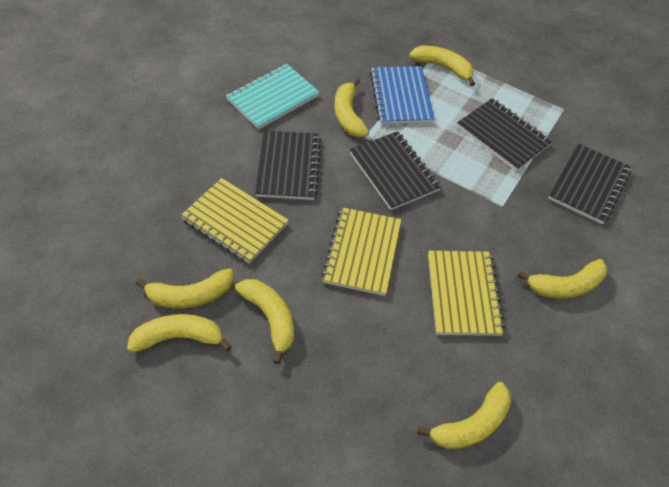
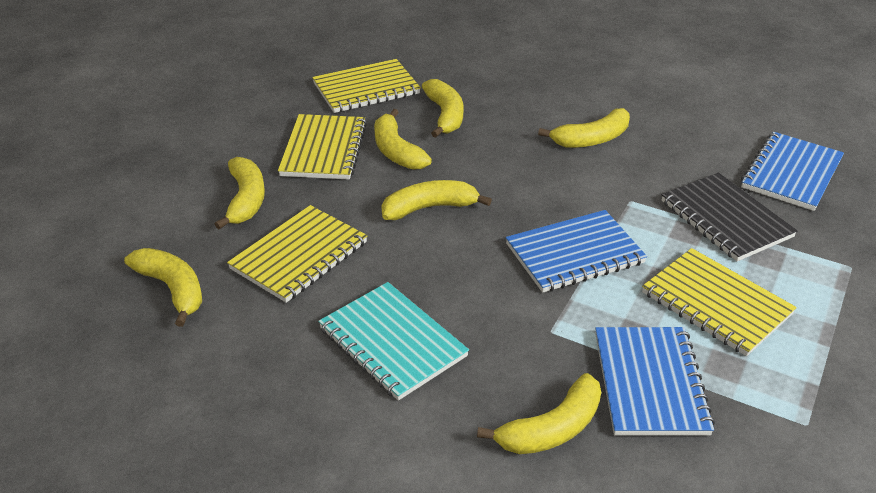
black notebook: [255,130,321,200] [350,131,441,210] [457,98,553,171] [548,144,632,224] = 4 -> [662,173,798,261] = 1
blue notebook: [370,66,435,124] = 1 -> [506,210,647,293] [595,327,715,436] [741,132,844,211] = 3
yellow notebook: [181,178,289,264] [321,207,401,296] [428,251,505,336] = 3 -> [227,205,368,303] [278,114,367,179] [312,59,421,113] [642,248,797,356] = 4

